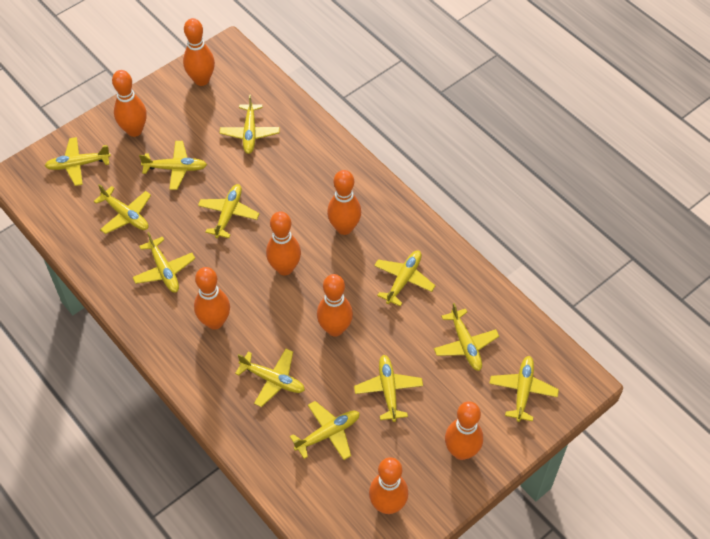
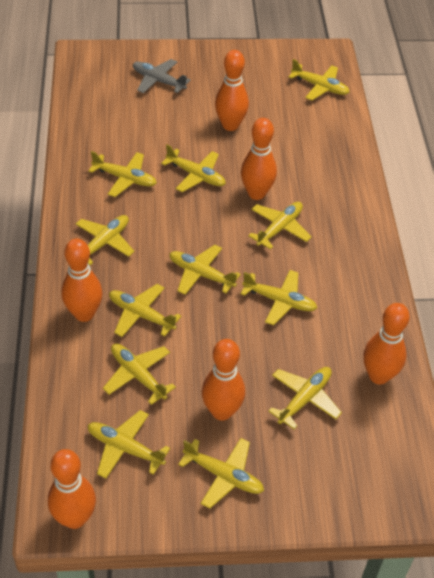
grey plane: none = 0 -> [133,59,191,93] = 1
orange bowling pin: [112,70,147,137] [183,18,215,86] [194,267,230,330] [266,211,301,275] [317,274,353,336] [327,170,361,235] [369,457,408,514] [445,401,483,460] = 8 -> [48,449,96,529] [61,238,103,322] [202,339,245,421] [215,50,249,131] [241,118,277,200] [363,303,410,384] = 6

